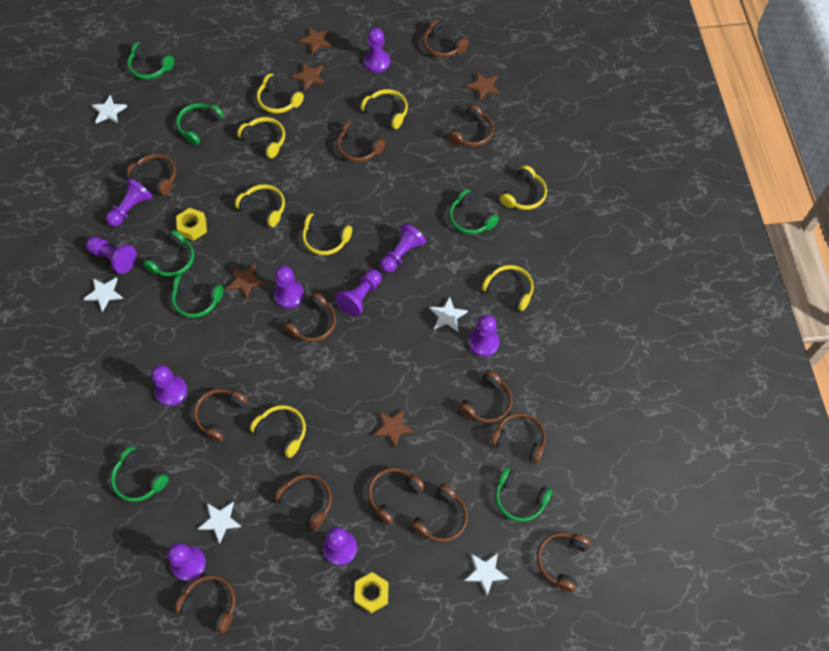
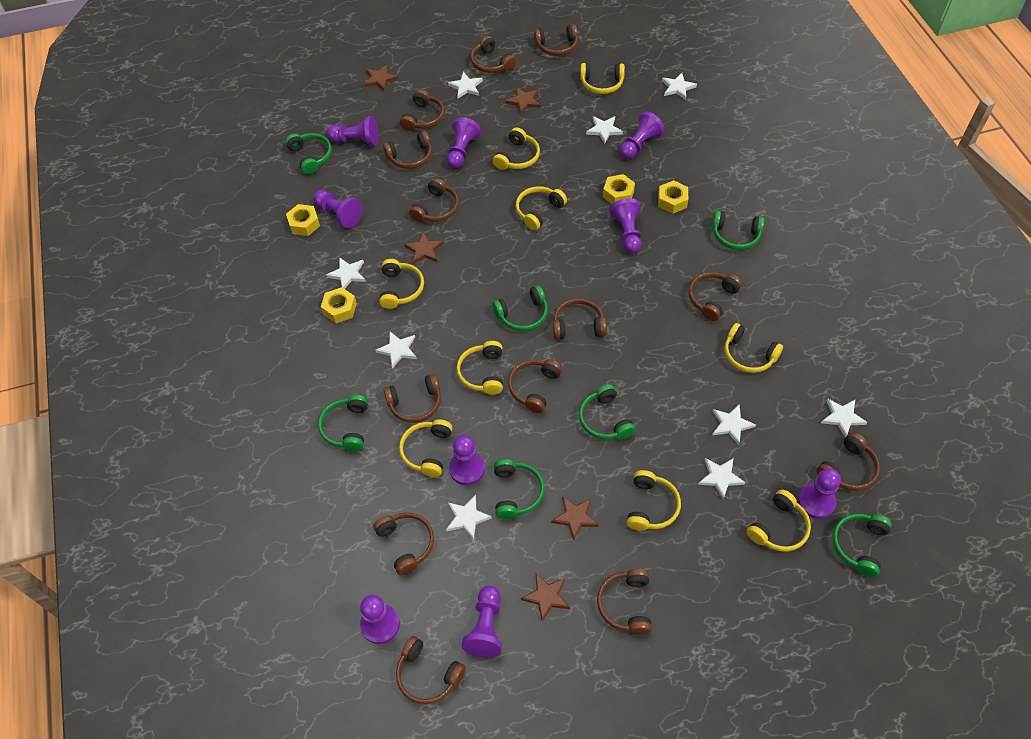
purple pawn: [86,236,137,274] [106,178,153,227] [151,365,187,406] [167,543,206,581] [274,266,304,308] [323,527,357,565] [335,269,382,317] [364,28,390,73] [380,223,426,273] [469,315,500,357] = 10 -> [313,190,363,228] [327,116,378,146] [360,595,400,644] [447,117,481,168] [449,435,485,485] [462,586,502,658] [610,198,642,253] [620,111,665,159] [798,468,841,519] = 9
white star: [83,277,123,312] [92,95,127,124] [198,502,242,543] [429,297,468,332] [464,553,508,596] = 5 -> [326,257,366,289] [375,332,417,368] [446,495,492,540] [448,72,483,98] [586,116,623,144] [662,73,697,100] [698,458,746,499] [712,404,756,445] [821,399,868,438] = 9
yellow headphones: [235,184,285,227] [237,117,285,158] [250,405,306,458] [257,74,304,113] [302,213,352,255] [361,89,408,129] [482,265,534,311] [500,165,547,210] = 8 -> [379,259,424,309] [399,419,453,477] [456,341,503,395] [493,128,540,170] [516,186,567,231] [580,63,625,94] [627,470,681,531] [724,323,783,373] [747,489,811,552] = 9
yellow nut: [176,208,207,241] [354,572,389,613] = 2 -> [286,204,320,236] [321,287,357,323] [603,174,635,204] [658,180,688,214] = 4

